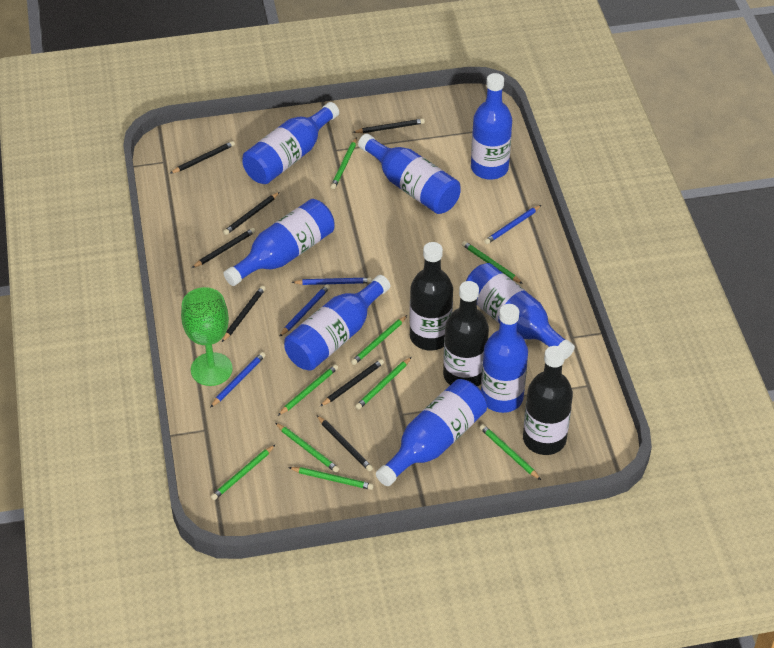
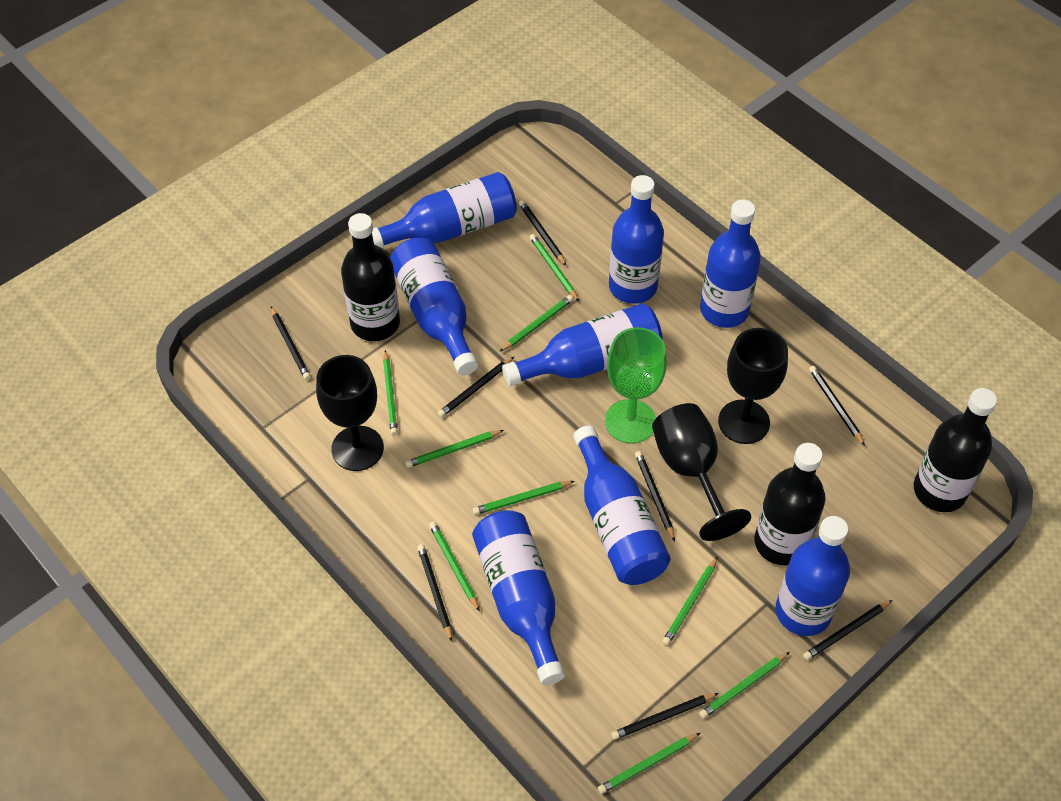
black goblet: none = 0 -> [316,355,384,471] [652,403,751,541] [718,328,788,444] = 3
black pencil: [170,141,235,174] [192,228,256,268] [222,286,266,342] [223,192,280,235] [317,415,373,471] [320,359,384,406] [353,119,425,133] = 7 -> [271,307,311,380] [417,544,452,642] [438,357,514,418] [519,200,566,266] [611,693,719,740] [635,451,675,542] [803,600,892,660] [809,366,865,446] = 8
blue pencil: [210,352,265,408] [279,284,330,337] [291,278,372,285] [484,205,541,244] = 4 -> none = 0

